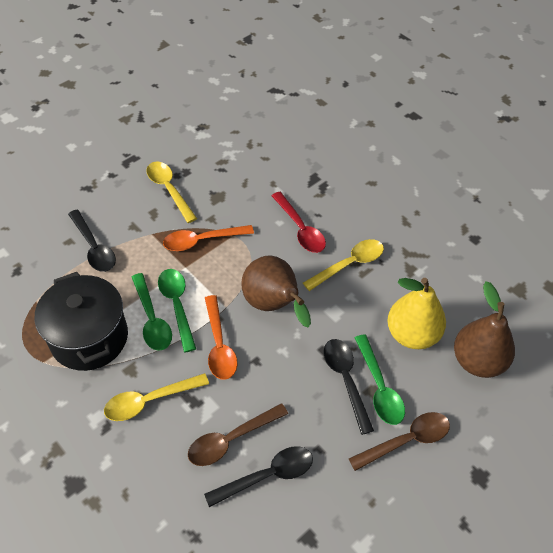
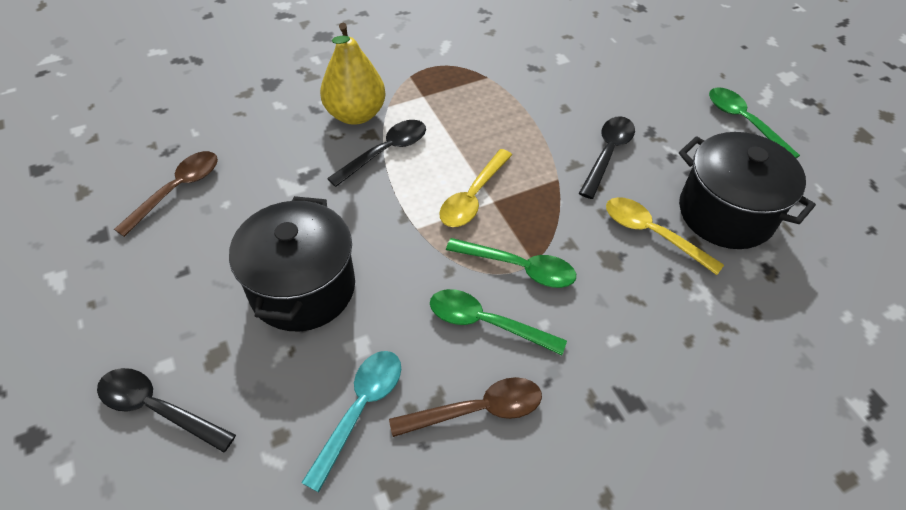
black pot: [35,272,128,371] = 1 -> [229,196,355,331] [679,132,816,249] = 2
brown pear: [241,256,311,327] [454,281,515,378] = 2 -> none = 0
orange spoon: [163,225,254,251] [205,295,237,380] = 2 -> none = 0
red spoon: [272,192,326,253] = 1 -> none = 0
turquoise spoon: none = 0 -> [301,351,401,492] = 1
yellow spoon: [104,373,209,421] [146,162,197,223] [303,239,384,291] = 3 -> [439,149,512,227] [606,197,724,275] = 2

